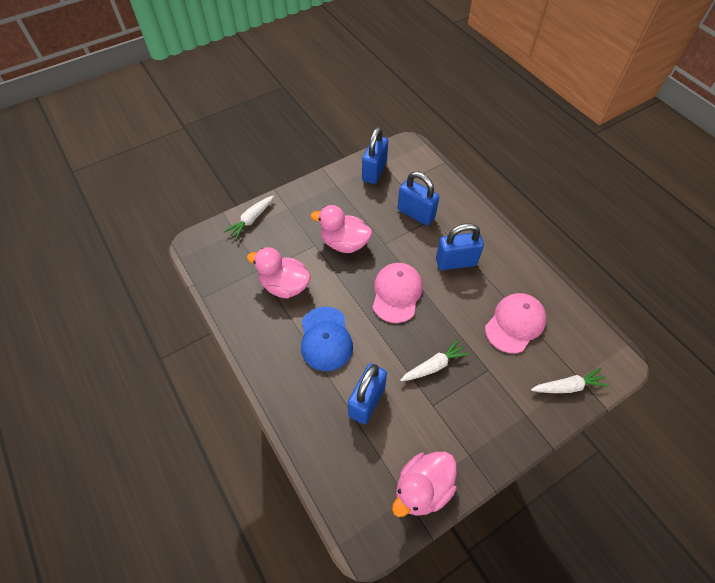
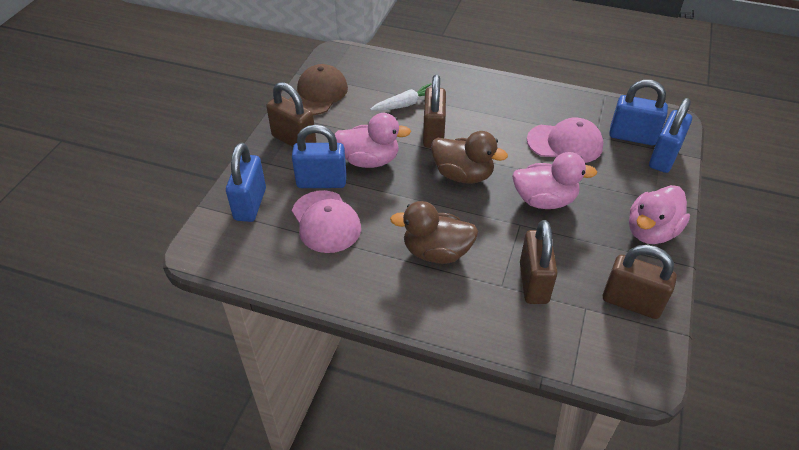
blue cap: [301,307,353,371] = 1 -> none = 0
brown cap: none = 0 -> [289,64,348,115] = 1
brown duck: none = 0 -> [390,201,478,264] [431,131,508,184] = 2
brown padlock: none = 0 -> [266,82,316,147] [423,74,446,148] [520,220,558,304] [603,245,677,319] = 4
white carrot: [224,196,274,240] [400,339,470,381] [531,368,609,393] = 3 -> [370,83,432,111] = 1

